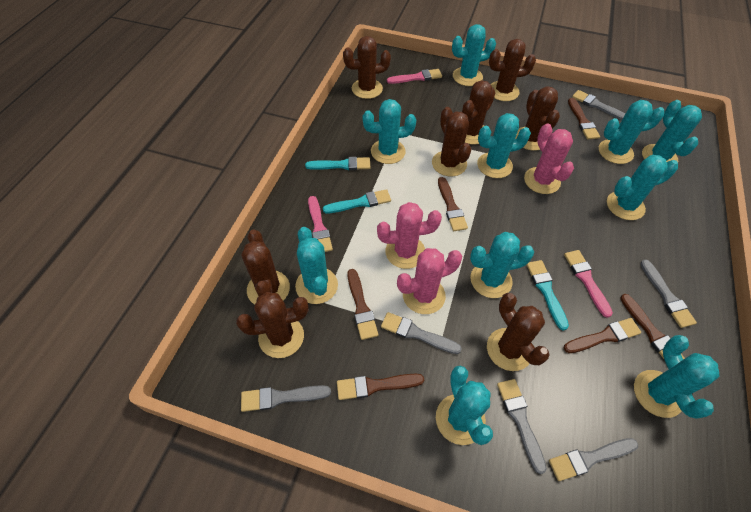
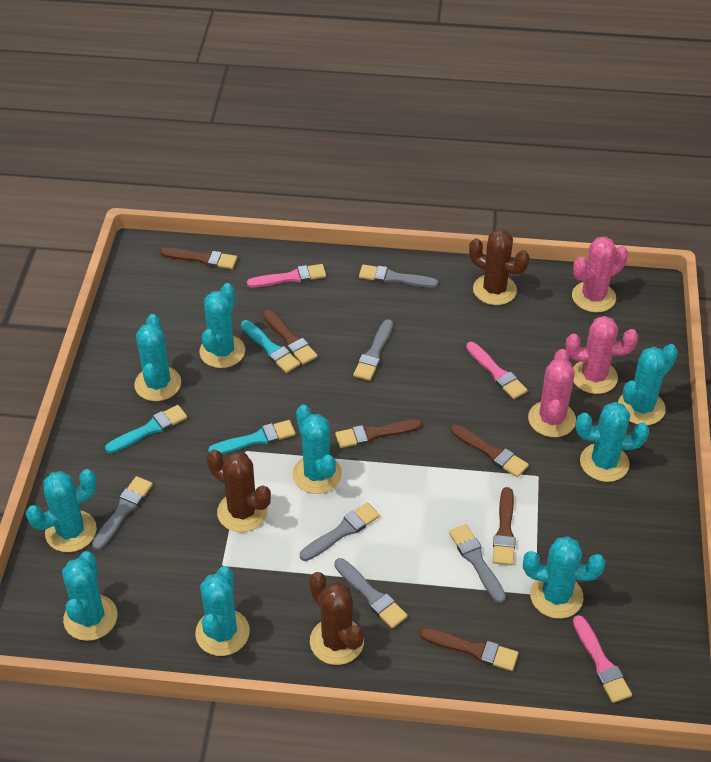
brown cactus: [236,292,309,358] [241,229,290,305] [343,36,391,99] [432,107,471,177] [462,80,495,145] [487,293,550,371] [489,39,536,101] [515,86,560,151] = 8 -> [207,449,271,532] [309,572,364,665] [469,229,530,305] = 3
turquoise cactus: [295,227,338,304] [363,99,416,164] [436,366,493,445] [452,24,496,86] [470,232,534,298] [477,113,531,178] [599,100,664,164] [607,155,678,220] [634,335,719,419] [642,100,702,162] = 10 -> [26,469,97,552] [62,551,117,641] [134,314,181,401] [195,566,250,656] [200,283,245,368] [292,405,342,494] [523,537,605,619] [576,402,649,482] [618,344,678,425] = 9

